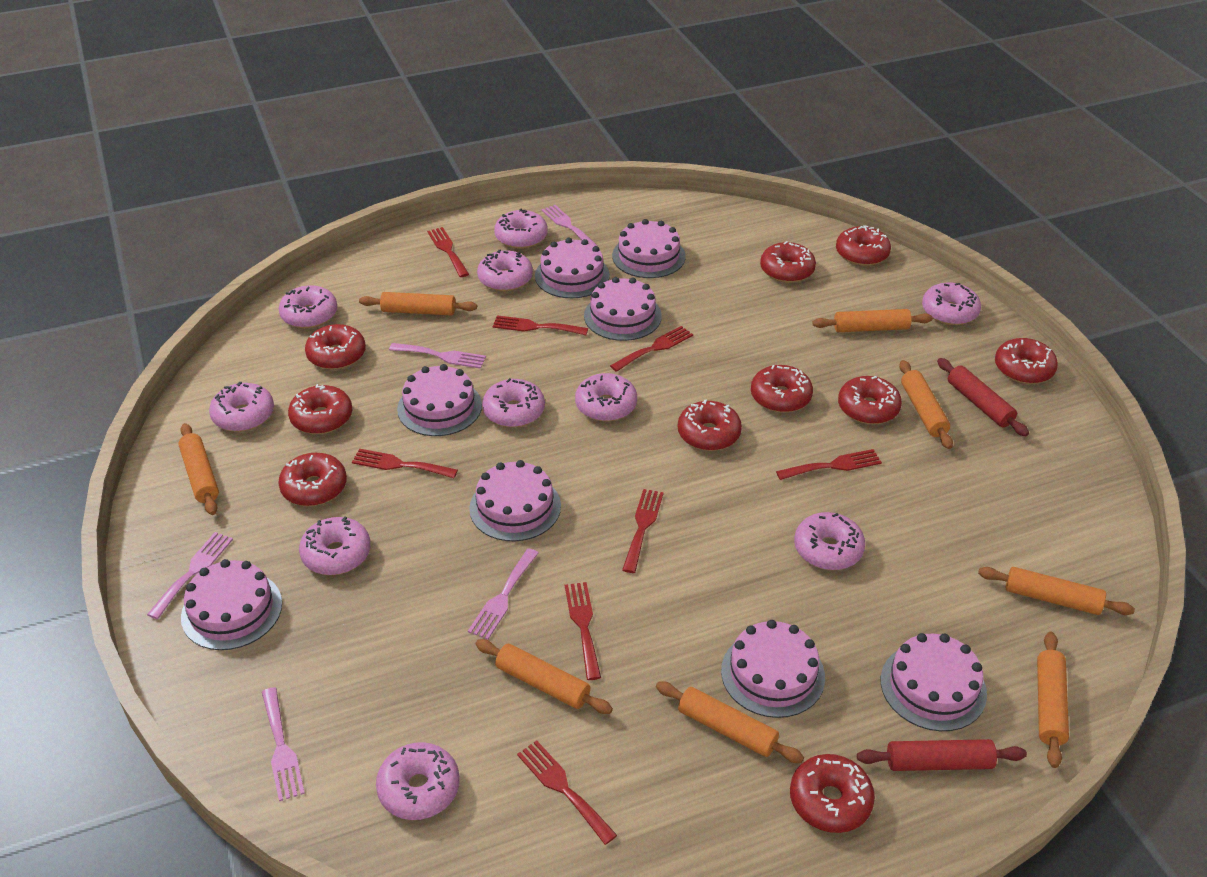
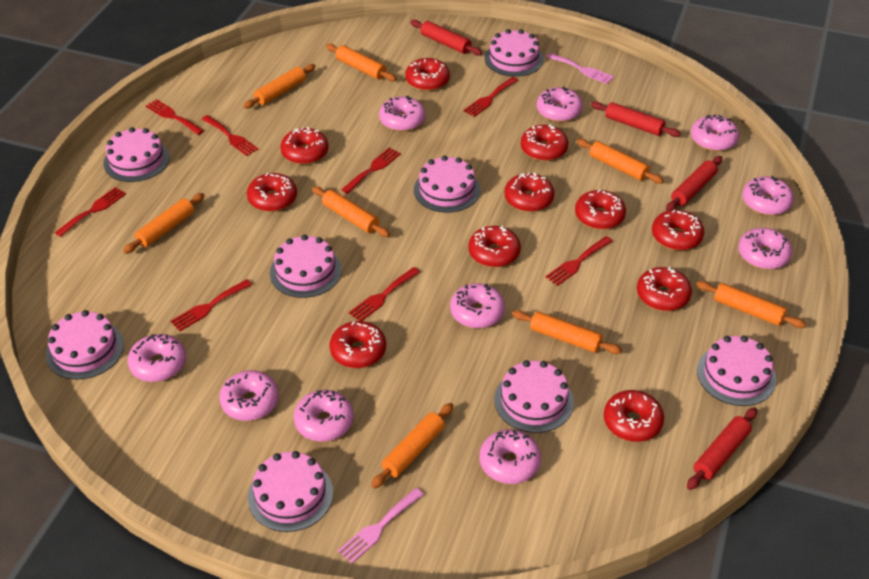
pink fork: [147,532,233,619] [262,687,305,801] [389,343,486,369] [468,549,539,640] [541,205,597,246] = 5 -> [338,488,424,564] [546,53,614,84] = 2
red donut: [278,453,347,506] [288,384,352,434] [305,324,366,370] [678,399,742,451] [751,365,813,413] [760,241,816,283] [790,754,875,833] [836,225,891,266] [838,376,902,424] [995,338,1058,384] = 10 -> [247,173,297,212] [280,127,328,165] [329,321,386,368] [405,58,450,91] [468,226,521,267] [504,173,554,212] [521,124,568,161] [575,190,626,230] [604,390,664,442] [637,267,692,311] [652,209,704,251] = 11
red rolling pin: [857,739,1027,771] [937,358,1029,436] = 2 -> [410,20,482,55] [591,101,681,137] [666,156,722,211] [687,407,757,490] = 4

